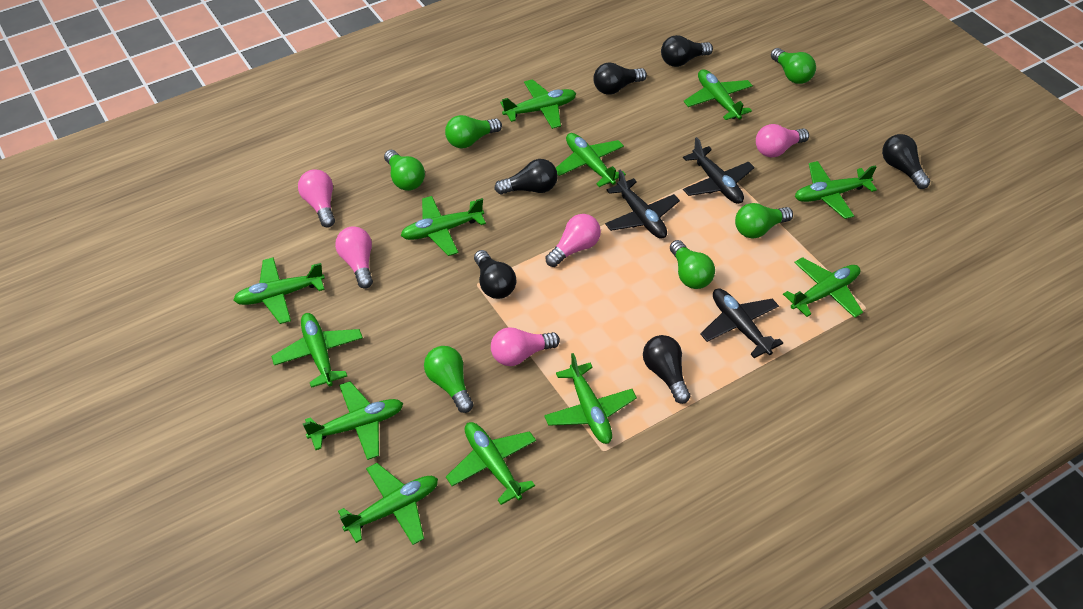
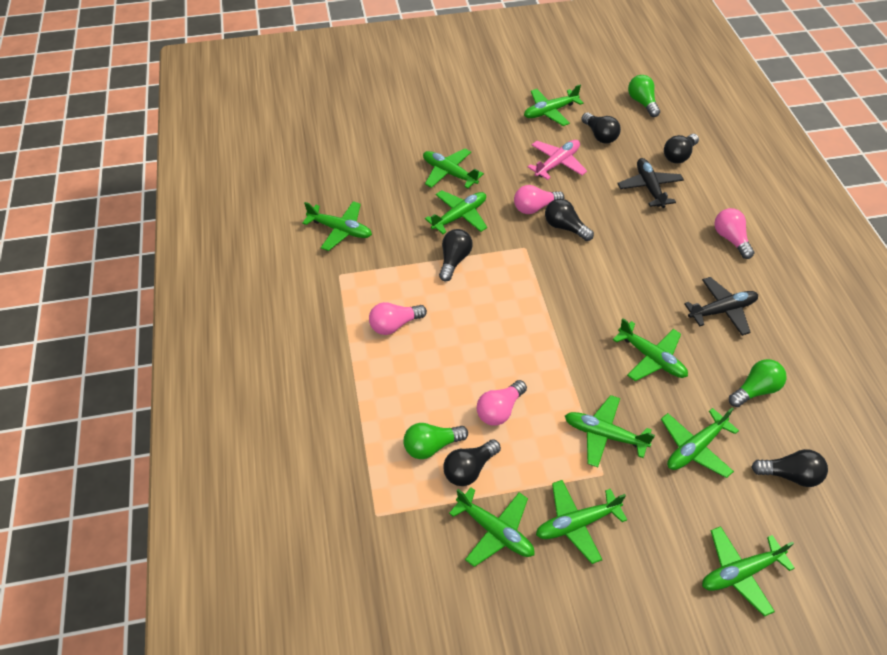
black plane: [605,170,680,239] [683,137,755,204] [700,289,783,358] = 3 -> [617,158,684,208] [684,277,758,336] = 2
green light bulb: [384,150,425,191] [424,346,473,413] [445,115,502,148] [670,240,715,289] [735,203,793,238] [771,48,816,84] = 6 -> [403,423,468,459] [628,75,660,117] [729,359,787,407] = 3
green plane: [233,257,325,324] [271,313,363,388] [303,381,403,460] [338,463,438,545] [400,196,486,256] [446,422,536,505] [500,79,576,129] [544,353,637,444] [556,133,626,187] [684,69,753,120] [783,257,863,318] [795,161,877,219] = 12 -> [302,201,372,251] [423,149,484,189] [425,190,487,234] [449,487,535,567] [524,85,583,126] [536,480,627,564] [565,395,655,467] [613,318,688,381] [661,408,739,478] [702,526,795,617] = 10
pink light bulb: [298,169,335,227] [335,226,373,289] [491,327,560,366] [545,214,601,267] [756,124,809,158] = 5 -> [369,302,427,335] [477,380,527,426] [514,185,564,214] [714,208,754,259] = 4
pink plane: none = 0 -> [528,140,587,180] = 1

